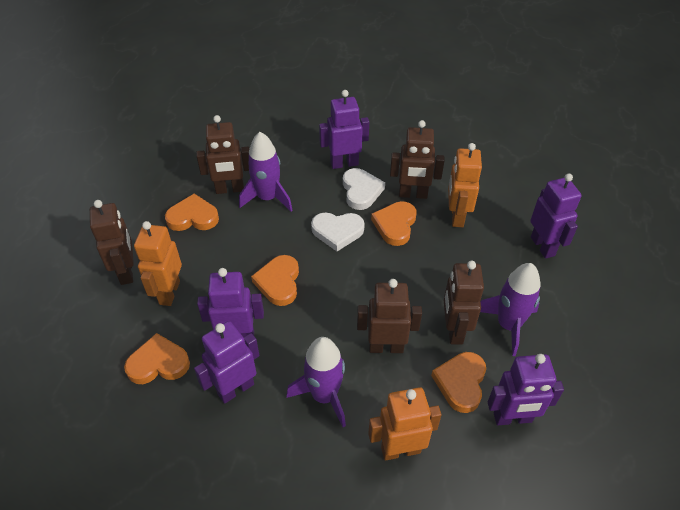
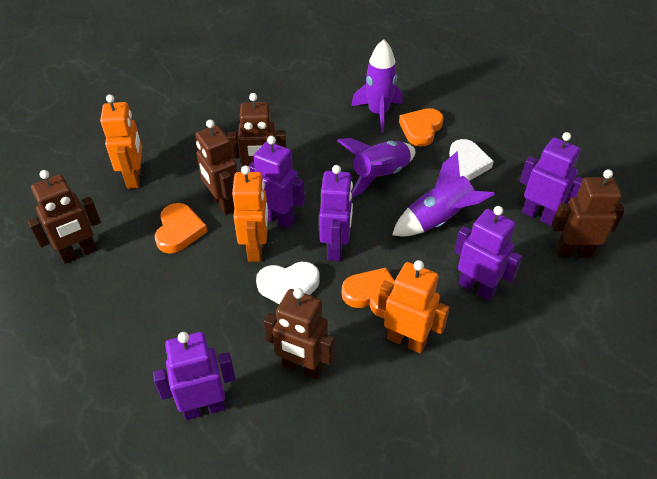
orange heart: [124,333,190,384] [165,194,219,231] [251,255,299,306] [371,201,416,246] [431,352,486,413] = 5 -> [155,203,207,254] [342,267,395,318] [399,108,444,146] = 3

